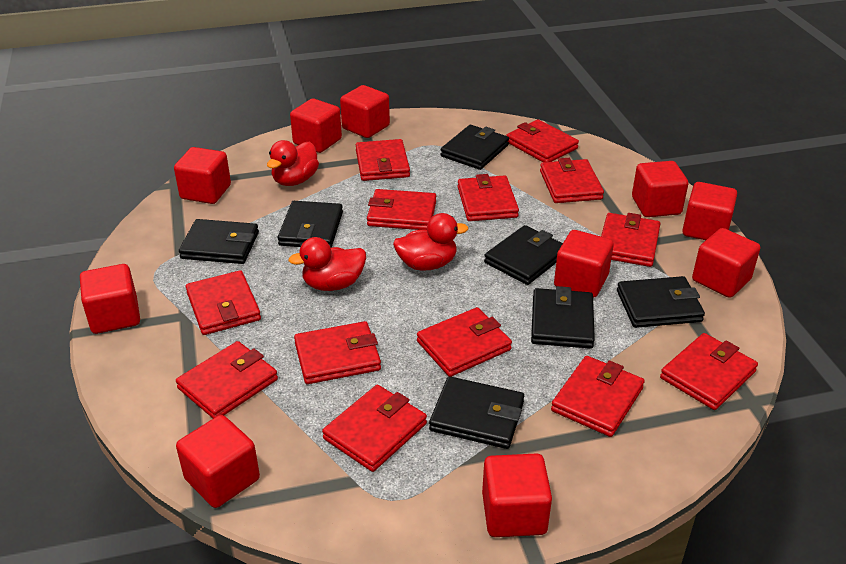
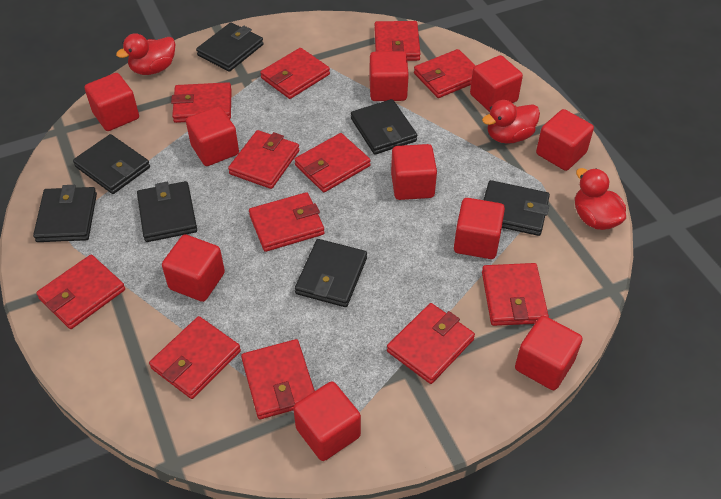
red wallet: [176,341,278,418] [186,270,261,335] [294,321,381,384] [322,385,427,472] [356,139,410,181] [367,189,436,230] [417,307,512,377] [458,174,519,221] [506,119,579,162] [540,158,604,203] [551,356,644,437] [601,213,660,267] [660,333,758,410] = 13 -> [36,255,125,329] [149,316,241,399] [171,82,232,123] [228,130,299,189] [241,339,315,419] [249,192,325,252] [260,48,330,99] [294,133,371,192] [374,21,420,61] [387,303,475,384] [414,49,476,98] [482,263,549,326] = 12

